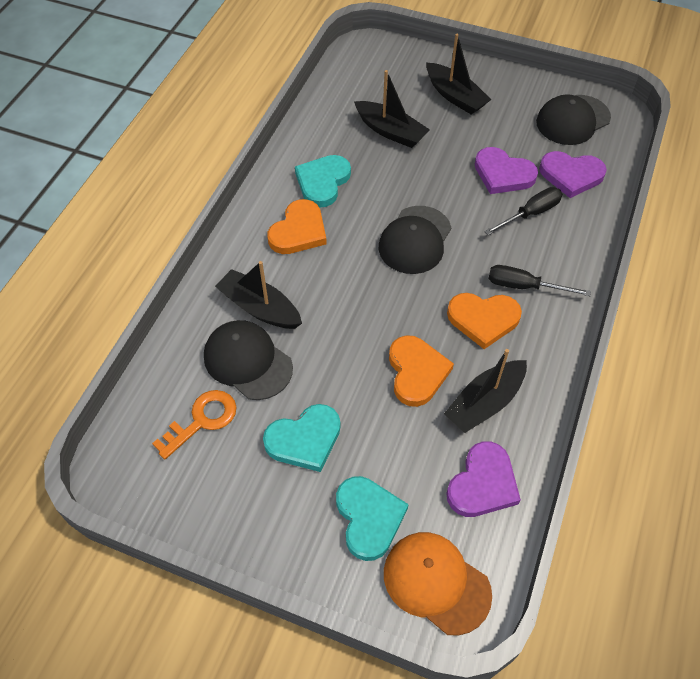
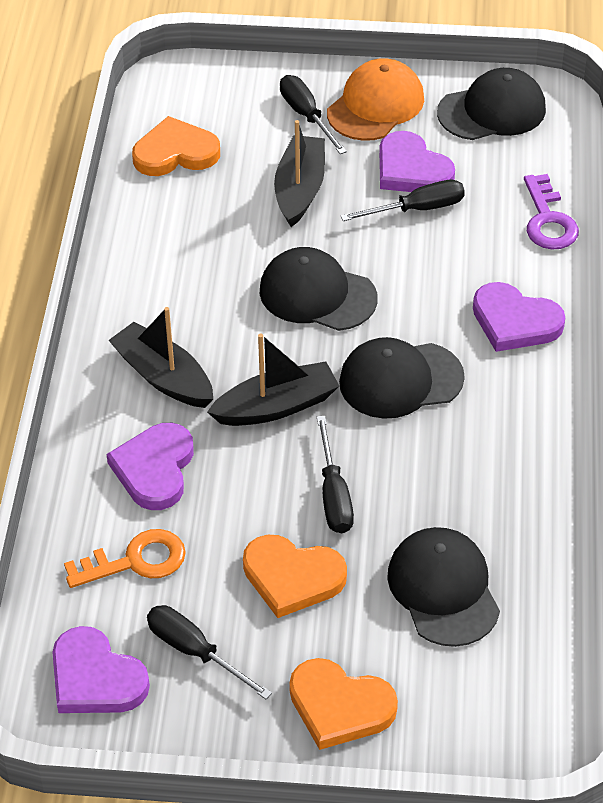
black boat: [215,261,302,329] [354,70,430,148] [426,34,491,114] [444,349,527,433] = 4 -> [109,307,213,408] [207,333,339,426] [274,120,325,227] = 3
black cap: [204,320,293,400] [379,206,451,274] [536,94,611,145] = 3 -> [260,247,378,331] [339,337,465,419] [387,527,500,647] [437,68,546,140] = 4
black screwdriver: [484,187,562,235] [488,265,591,296] = 2 -> [147,605,272,699] [280,75,347,154] [317,416,354,533] [340,180,465,221] = 4
purple heart: [446,441,521,517] [475,147,538,194] [539,151,607,198] = 3 -> [52,626,150,713] [106,423,194,510] [379,131,455,192] [473,282,565,352] = 4
purple key: none = 0 -> [524,174,579,249] = 1
turquoise heart: [263,404,341,472] [295,155,351,208] [336,476,409,561] = 3 -> none = 0

